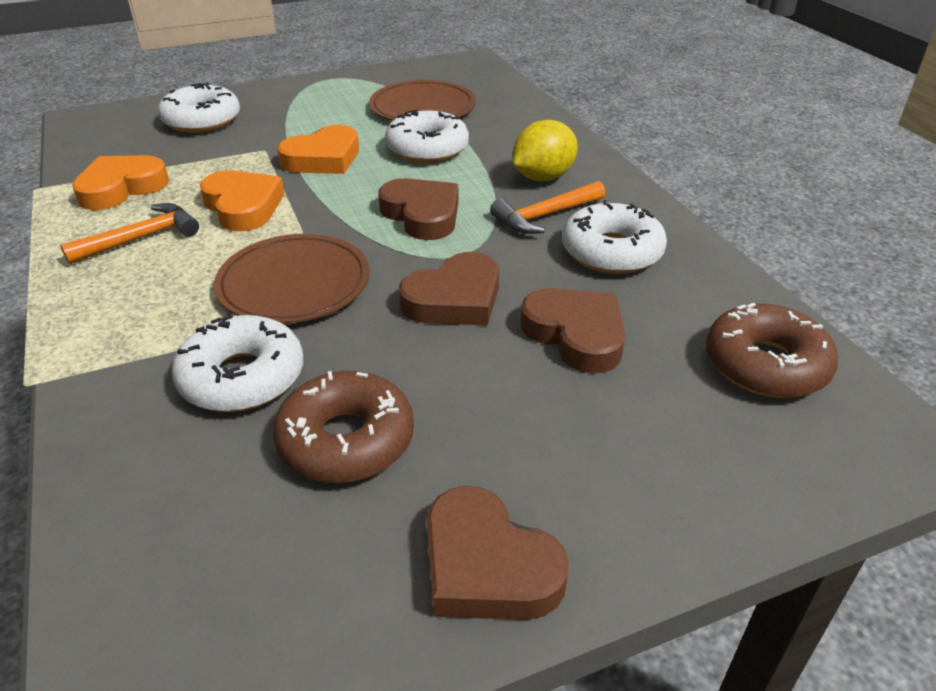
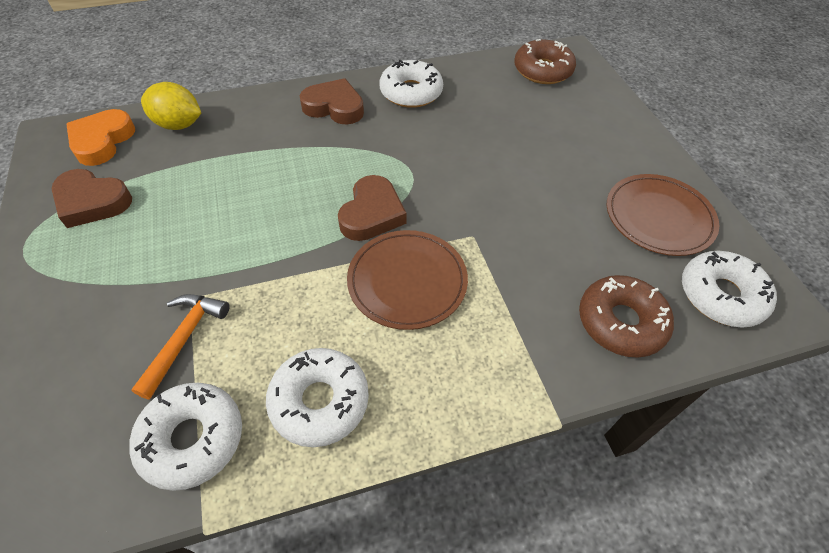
brown heart: [378,178,458,240] [399,252,499,326] [426,486,569,620] [520,288,625,373] = 4 -> [52,169,132,228] [300,78,364,124] [338,175,407,241] = 3
orange hammer: [60,203,199,264] [490,181,605,234] = 2 -> [131,294,230,400] = 1
orange heart: [72,155,169,210] [200,170,285,231] [277,125,359,174] = 3 -> [66,109,135,166] = 1

